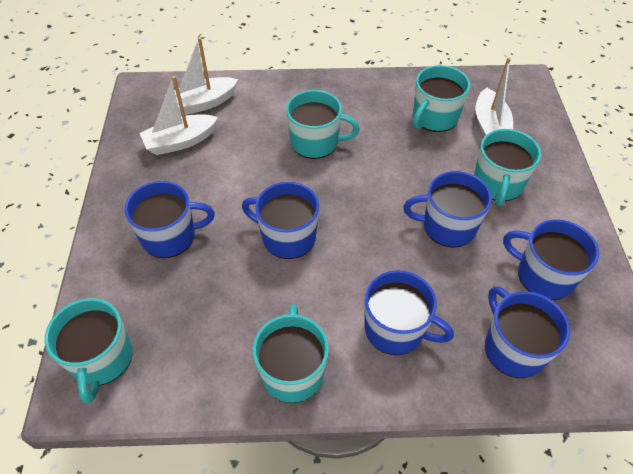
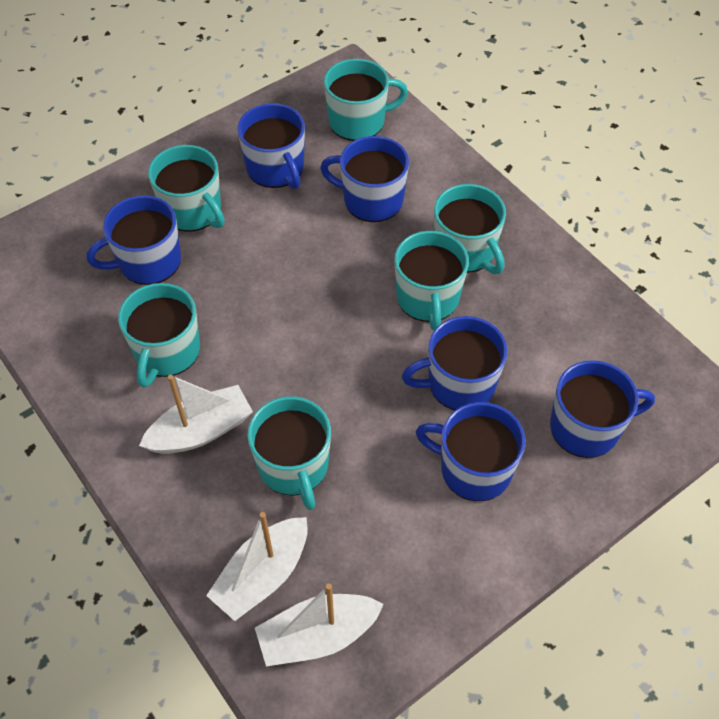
turquoise mug: [45,298,133,404] [253,304,329,403] [286,90,360,159] [413,65,470,132] [474,129,541,206] = 5 -> [118,283,200,388] [148,145,225,232] [247,396,331,510] [324,59,408,141] [395,231,469,331] [434,184,506,274] = 6

